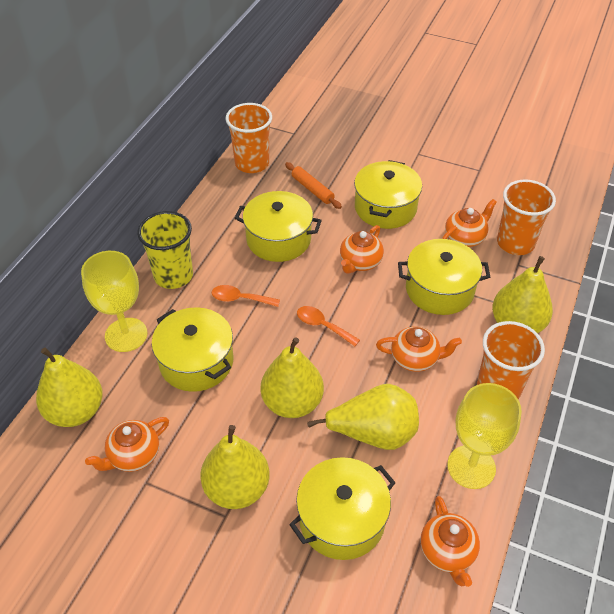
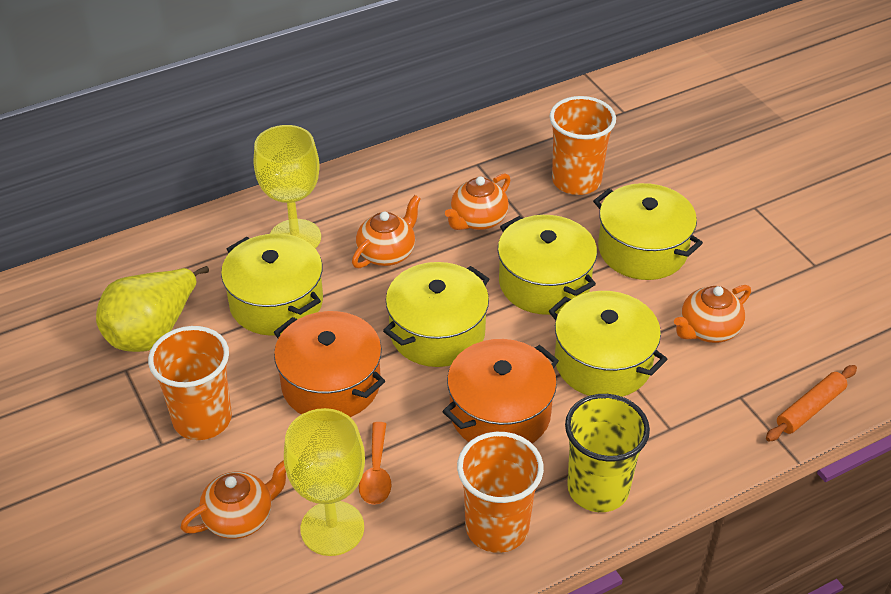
orange pot: none = 0 -> [274,311,385,417] [442,339,559,443] = 2
orange spoon: [212,285,280,307] [297,306,360,346] = 2 -> [359,422,392,505] = 1
orange teapot: [85,417,169,472] [340,225,384,274] [376,327,462,372] [421,496,480,587] [442,199,497,247] = 5 -> [180,460,286,539] [352,195,421,268] [445,173,510,230] [674,285,751,343] = 4
yellow pear: [36,348,103,427] [200,425,270,509] [261,337,324,418] [307,384,419,450] [492,256,553,333] = 5 -> [96,266,209,352] = 1

